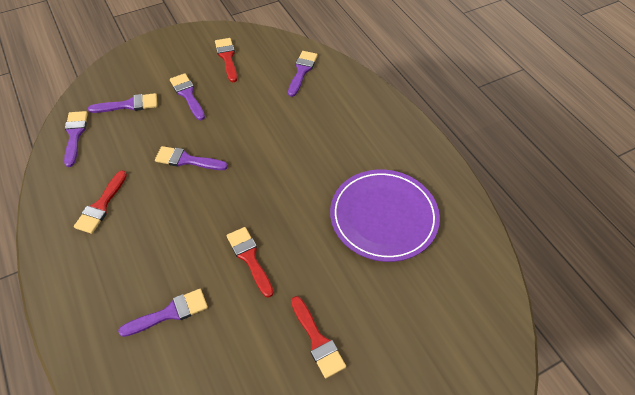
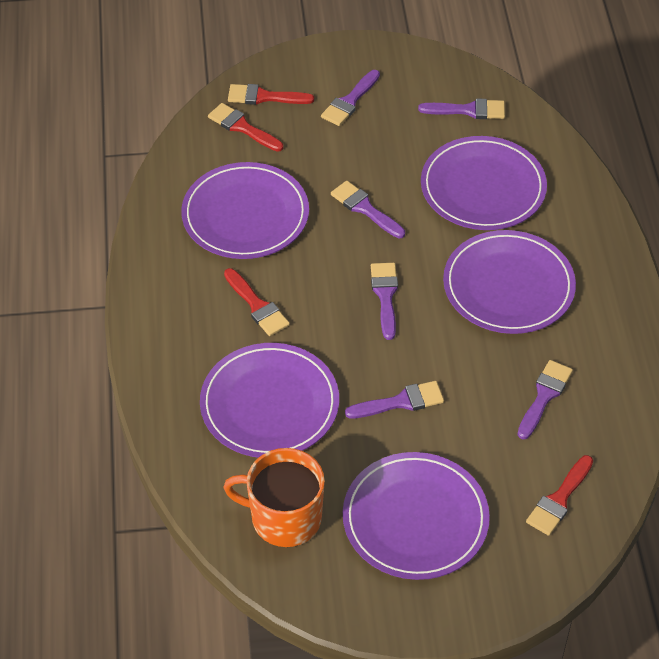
orange mug: none = 0 -> [223,448,325,547] = 1
purple plate: [330,169,440,262] = 1 -> [181,162,309,259] [200,343,339,458] [343,452,490,580] [421,136,547,230] [443,230,576,334] = 5

